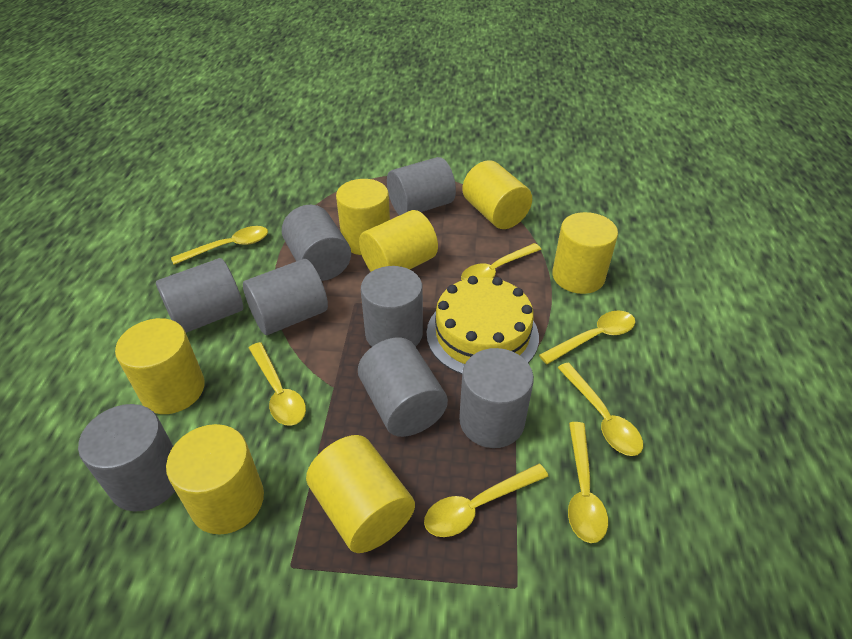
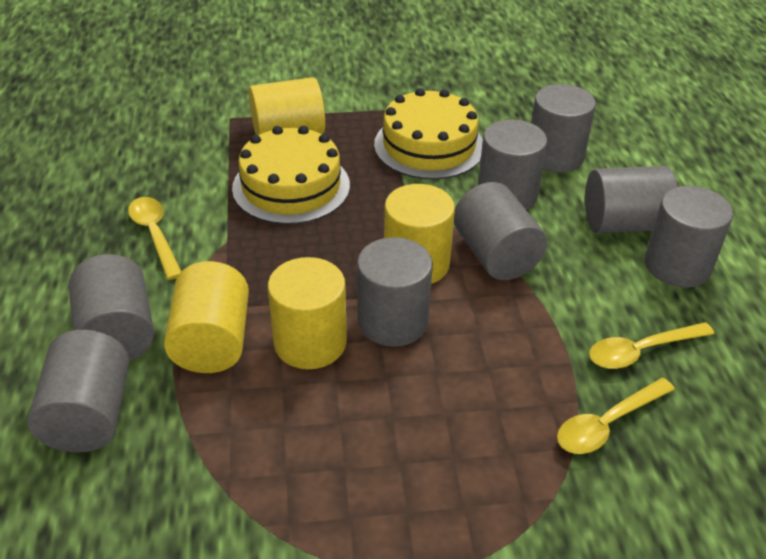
yellow cake: [427,276,539,374] = 1 -> [232,126,350,224] [374,88,483,180] = 2
yellow cylinder: [115,318,205,414] [166,424,264,535] [306,435,415,553] [336,179,390,255] [359,210,438,272] [462,160,532,229] [552,212,618,294] = 7 -> [164,261,249,373] [249,77,325,135] [268,257,347,369] [384,184,455,284] = 4
yellow spoon: [171,226,268,265] [249,342,306,426] [424,463,548,537] [461,243,542,280] [539,310,635,364] [557,362,643,456] [568,422,608,543] = 7 -> [128,197,182,280] [557,378,675,454] [589,322,715,369] = 3

